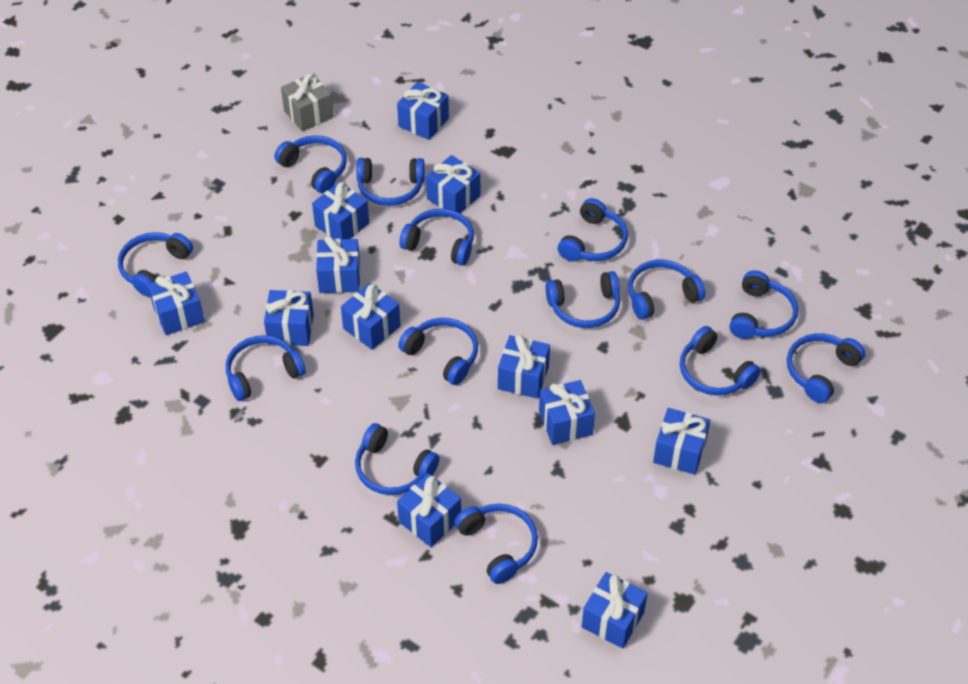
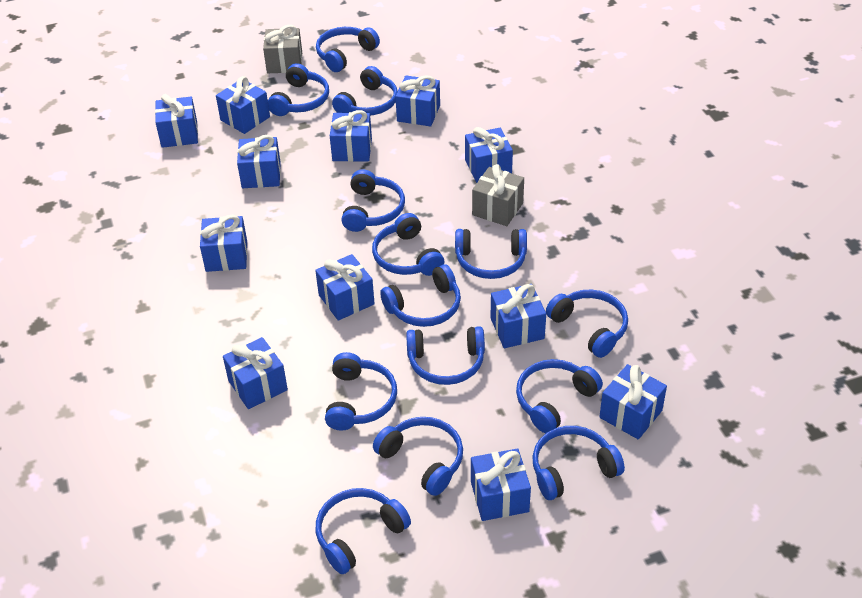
grey gift: [281,73,334,132] = 1 -> [263,25,302,73] [472,164,524,226] = 2

